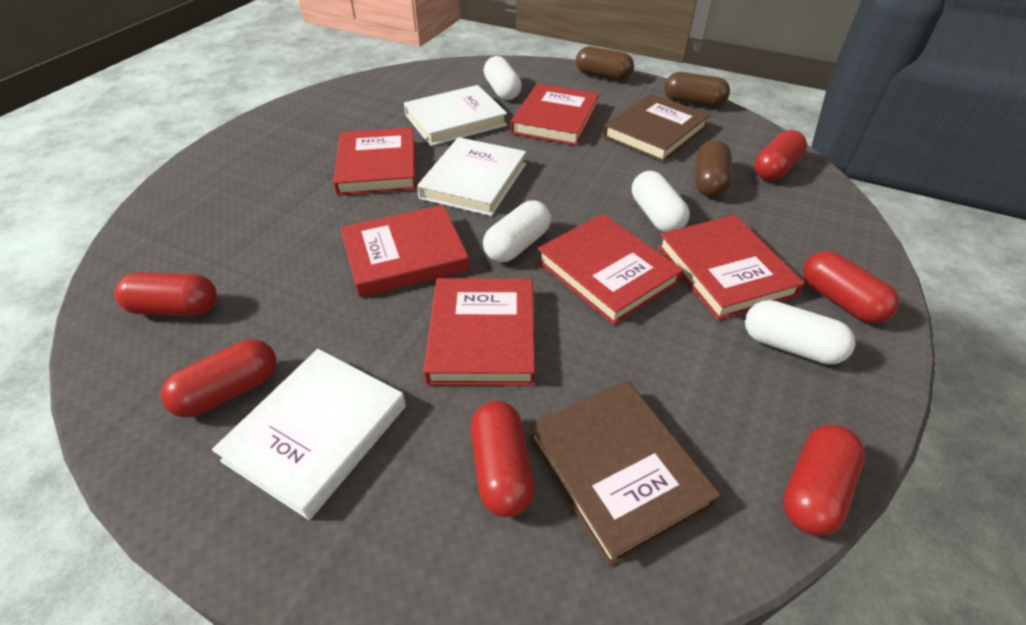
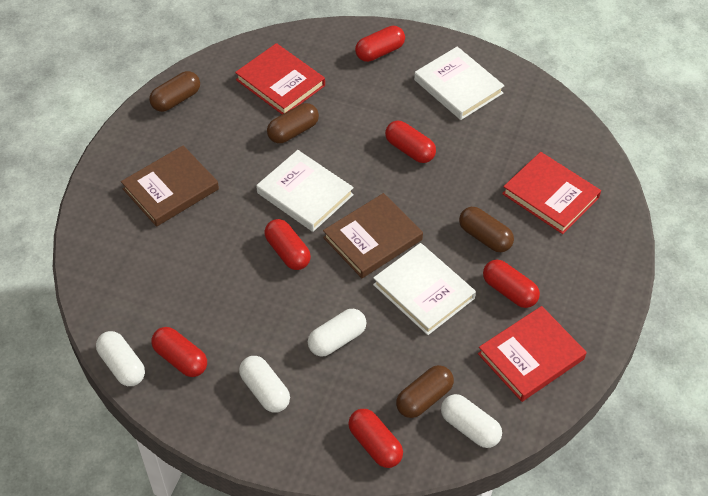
brown capsule: [576,46,634,81] [664,72,730,107] [696,140,732,197] = 3 -> [149,71,200,112] [267,103,319,143] [396,365,454,418] [459,207,514,252] = 4
red book: [333,127,416,196] [340,205,469,298] [423,278,535,386] [510,84,599,146] [537,214,683,325] [658,215,805,320] = 6 -> [235,43,325,114] [478,306,586,402] [502,152,601,234] = 3

